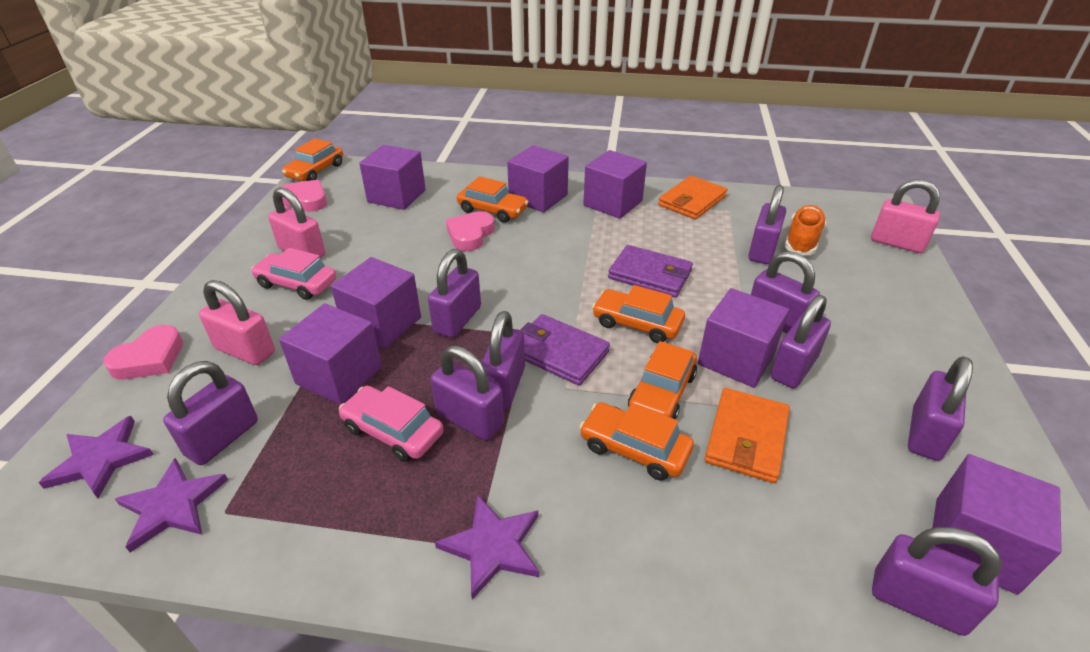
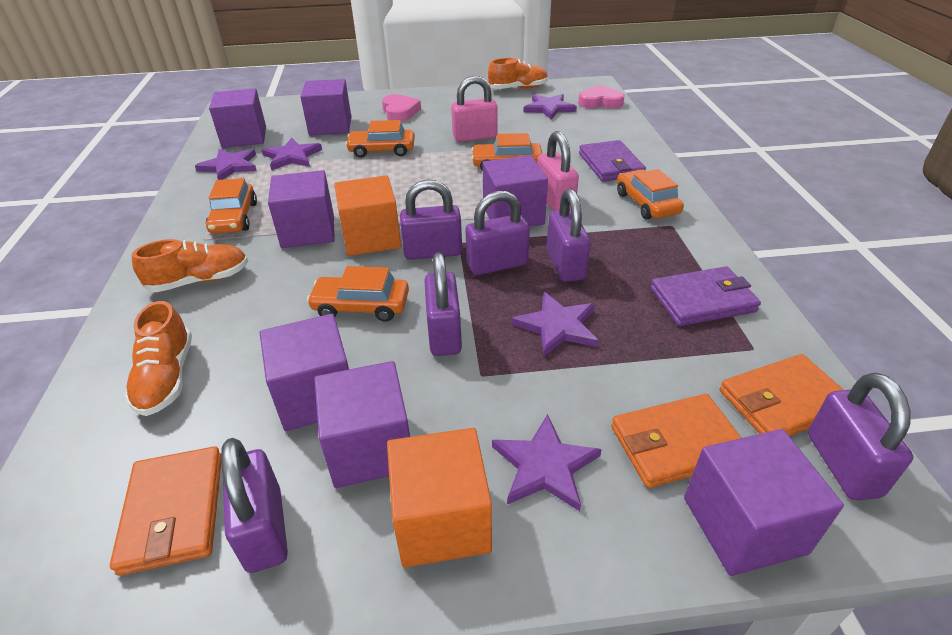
orange cube: none = 0 -> [334,175,401,256] [387,428,492,568] = 2
orange shoe: [785,205,826,255] = 1 -> [125,301,192,416] [132,239,248,292] [488,58,548,89] = 3
orange wallet: [658,176,727,220] [704,388,790,483] = 2 -> [110,446,221,576] [611,394,741,488] [720,354,844,436] = 3
pink car: [251,248,336,300] [339,386,444,462] = 2 -> none = 0
pink heart: [103,325,183,380] [281,180,327,212] [446,211,495,251] = 3 -> [382,94,421,122] [578,85,625,109] = 2
pink padlock: [199,280,275,365] [268,187,325,258] [871,179,940,253] = 3 -> [451,76,498,142] [537,131,579,211] = 2
purple padlock: [163,361,258,465] [428,249,481,338] [430,345,504,440] [482,311,525,410] [748,185,786,264] [751,251,820,333] [770,295,831,388] [872,527,1002,636] [908,356,973,461] = 9 -> [221,438,288,573] [400,179,462,260] [424,252,462,356] [465,191,530,275] [547,189,591,282] [808,373,913,500] = 6
purple star: [39,416,154,498] [115,458,228,553] [435,495,540,600] = 3 -> [195,148,257,180] [261,138,322,170] [492,414,602,511] [512,292,598,356] [523,94,577,120] = 5

